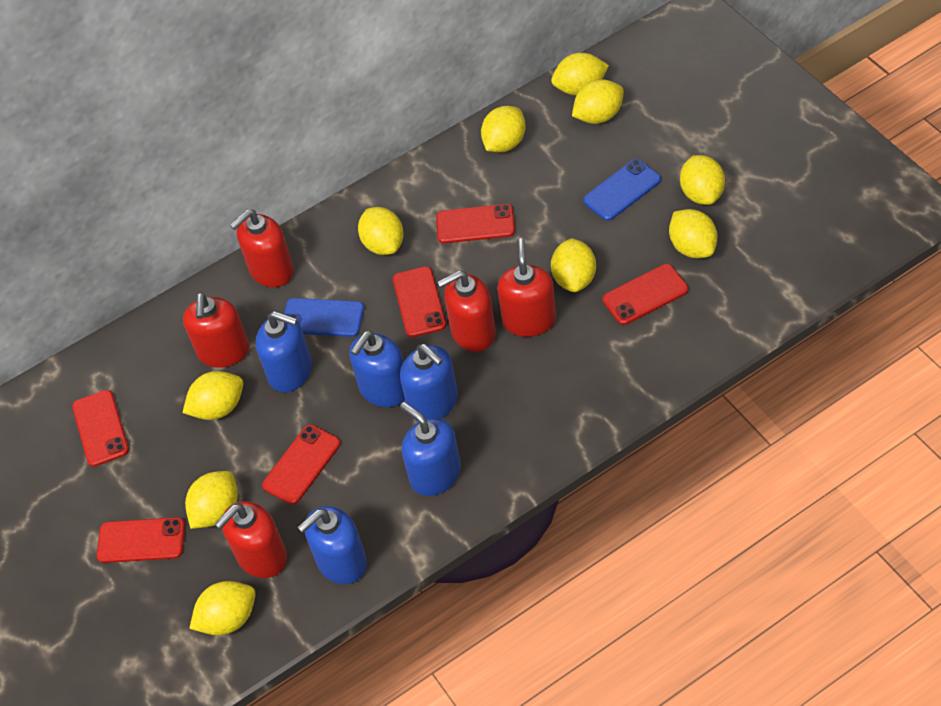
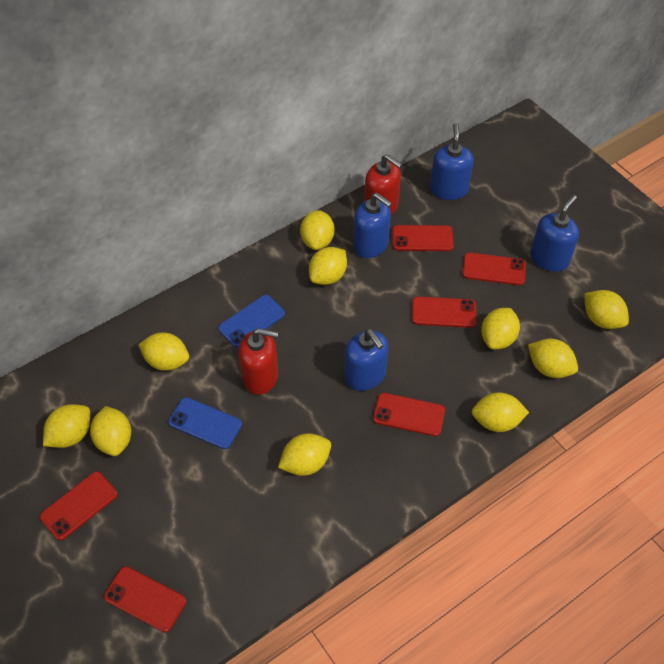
blue soap dispenser: [256,311,312,393] [297,506,367,584] [349,331,405,407] [400,344,458,421] [400,402,461,496] = 5 -> [344,329,389,391] [353,193,392,258] [430,123,474,200] [530,195,579,272] = 4
red soap dispenser: [183,292,249,368] [215,501,287,578] [230,209,294,287] [437,270,496,352] [497,238,556,337] = 5 -> [238,328,278,395] [364,154,402,215] = 2

